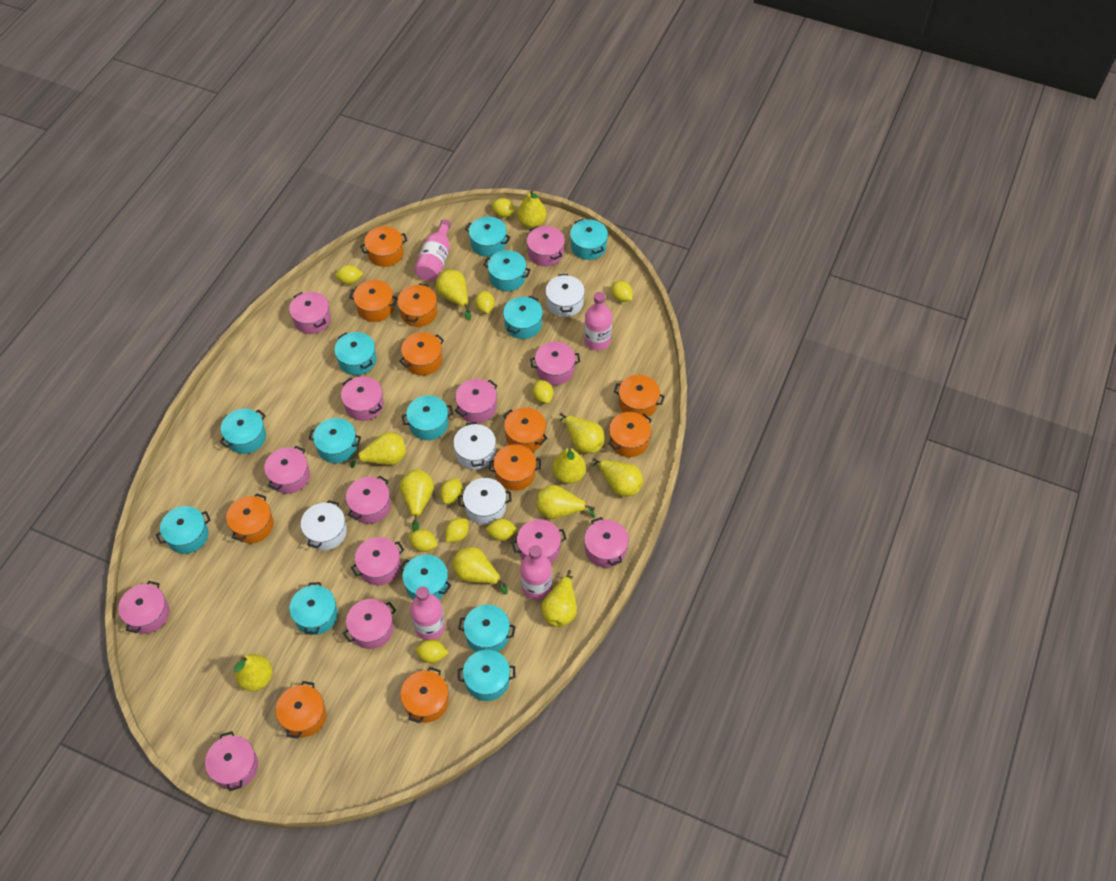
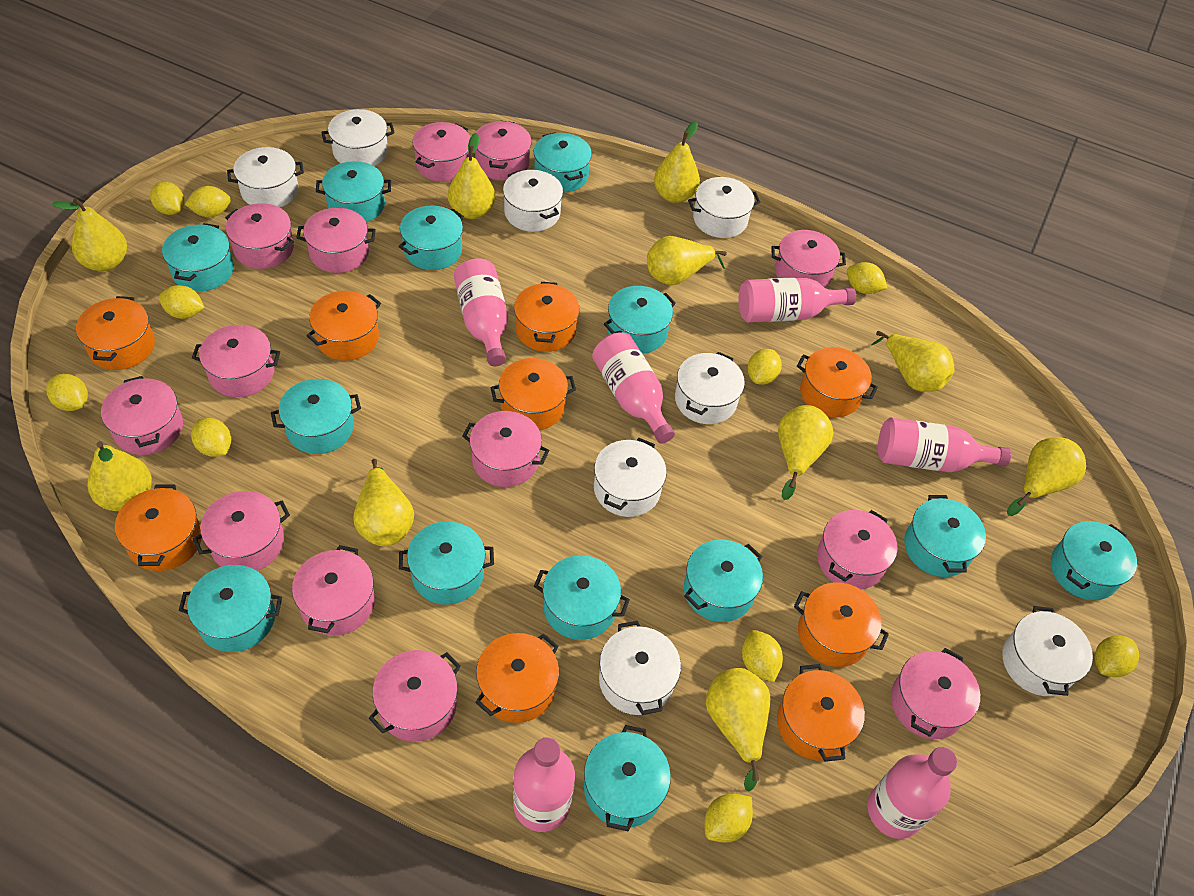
orange pot: [226,493,274,543] [276,681,326,739] [349,280,398,322] [360,226,408,267] [397,283,437,327] [399,332,444,375] [400,667,449,723] [489,444,541,491] [503,407,548,451] [608,412,652,457] [614,375,665,418] = 11 -> [76,296,155,370] [115,485,202,571] [306,291,381,361] [475,633,559,723] [490,358,576,430] [514,282,580,352] [777,664,865,762] [794,582,889,667] [797,347,878,417] = 9
pink bottle: [410,587,445,640] [414,219,451,281] [520,545,552,600] [584,292,612,351] = 4 -> [454,258,508,366] [513,737,575,832] [592,333,675,444] [738,277,856,323] [868,747,957,839] [878,417,1011,472] = 6
white pot: [301,500,347,550] [453,422,496,470] [458,478,512,525] [545,274,585,317] = 4 -> [227,147,304,207] [321,109,395,166] [503,170,563,232] [594,438,667,517] [599,621,681,715] [675,352,745,424] [688,177,760,238] [1002,606,1093,696] = 8
yellow pear: [234,654,273,691] [349,432,406,468] [400,470,434,531] [436,270,471,321] [452,547,508,595] [517,189,547,228] [536,485,595,519] [541,570,577,627] [552,447,586,484] [560,413,605,454] [592,458,643,496] = 11 -> [52,198,127,271] [88,441,152,511] [354,459,414,546] [448,133,495,219] [647,236,727,285] [654,121,700,203] [706,668,771,792] [778,405,834,500] [872,331,954,392] [1007,437,1086,516] = 10

